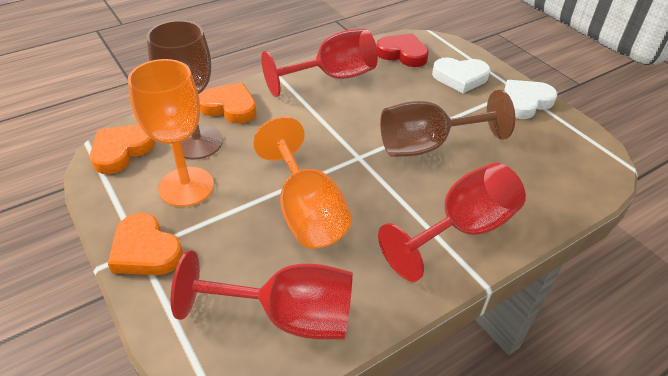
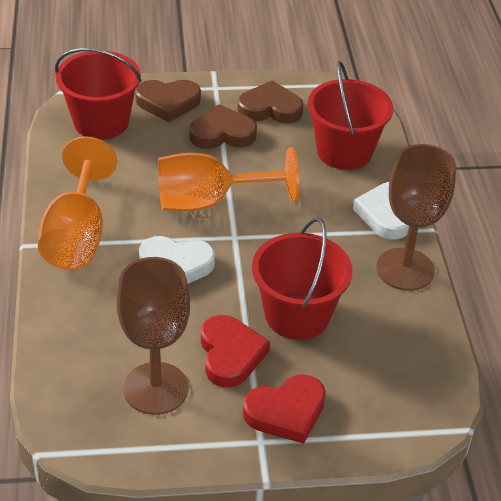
brown heart: none = 0 -> [135,80,201,122] [190,104,257,149] [237,81,304,123] = 3
orange heart: [90,125,155,174] [108,213,183,275] [199,83,257,124] = 3 -> none = 0
red bucket: none = 0 -> [55,48,142,140] [252,218,353,340] [308,61,393,170] = 3
red goblet: [171,250,353,340] [261,29,378,97] [378,163,526,282] = 3 -> none = 0
red heart: [376,34,429,67] = 1 -> [201,315,270,388] [243,374,326,444] = 2

